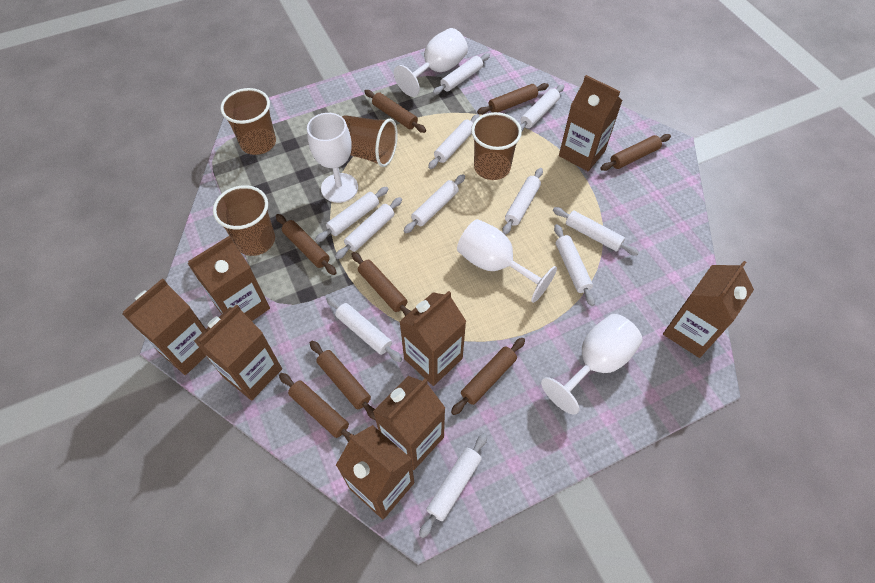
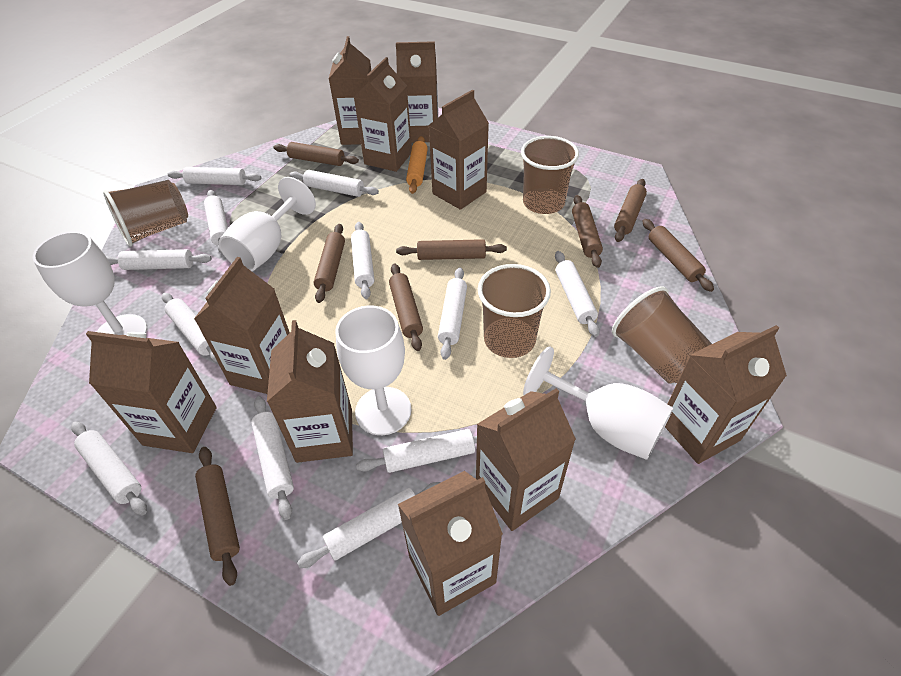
brown carton: [123,278,206,375] [188,236,270,321] [194,304,282,400] [336,425,414,520] [373,376,445,470] [399,291,466,386] [559,75,623,171] [663,261,754,358] = 8 -> [86,331,217,453] [194,257,290,394] [267,320,353,463] [329,36,371,145] [354,57,412,172] [396,41,438,143] [398,471,503,616] [428,90,489,210] [476,388,576,531] [665,325,787,464] = 10
orange rolling pin: none = 0 -> [406,136,428,194] = 1
white rolling pin: [315,187,388,242] [326,296,403,362] [335,197,402,259] [404,174,465,233] [419,433,487,538] [428,114,480,169] [433,53,490,95] [502,168,543,235] [520,84,564,131] [553,207,639,256] [554,224,595,306] = 11 -> [71,421,147,516] [106,249,212,270] [162,293,218,363] [168,167,262,185] [204,190,228,254] [251,396,294,520] [290,170,379,197] [297,482,441,568] [351,222,374,299] [356,429,477,473] [438,268,467,360] [555,251,600,337] = 12

